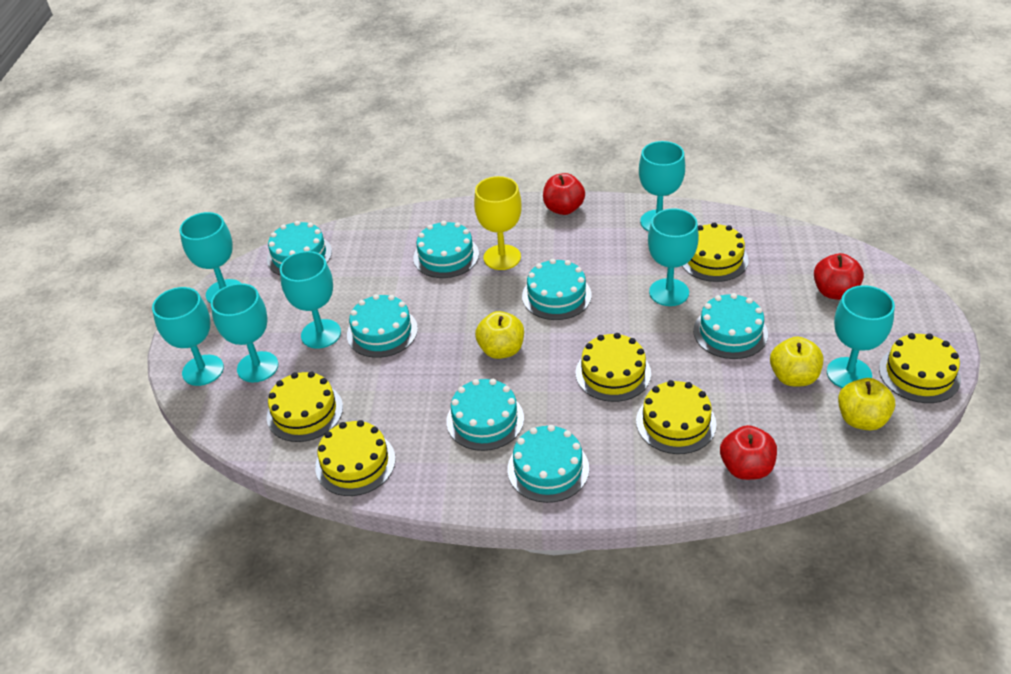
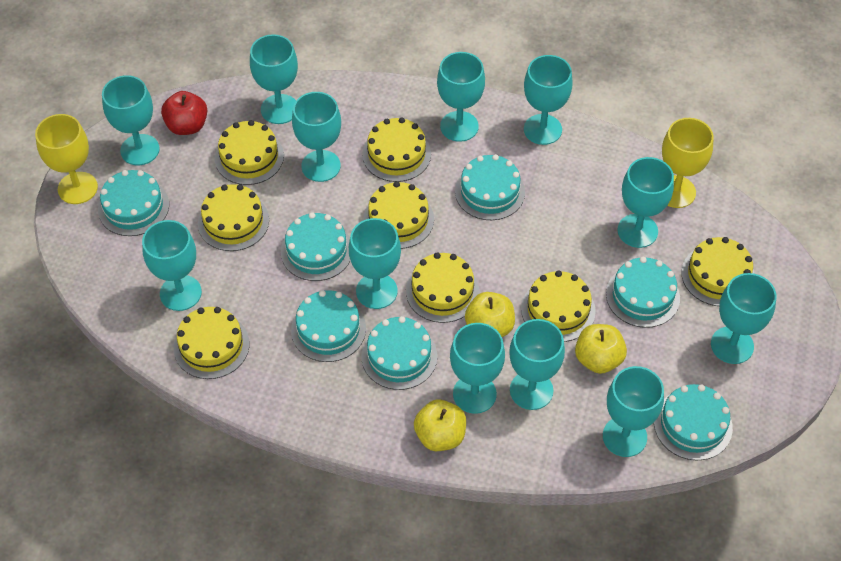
red apple: [543,173,585,215] [720,425,777,480] [814,253,864,300] = 3 -> [161,91,207,135] = 1
turquoise goblet: [152,287,224,386] [180,212,241,304] [211,283,278,382] [280,251,341,349] [639,141,685,232] [648,208,699,306] [827,285,895,388] = 7 -> [102,75,160,165] [142,220,202,311] [250,34,298,124] [292,92,341,182] [349,218,401,309] [437,52,485,142] [450,323,505,414] [509,319,565,410] [524,55,573,145] [603,366,664,457] [618,157,674,248] [711,273,776,364] = 12
yellow cake: [267,371,343,442] [315,420,396,496] [576,333,651,402] [636,380,716,454] [682,222,749,282] [879,333,961,403] = 6 -> [174,307,249,379] [198,184,269,251] [215,120,284,185] [362,117,431,182] [363,181,434,249] [406,252,479,323] [521,270,596,342] [681,237,755,306] = 8
yellow goblet: [474,176,522,270] = 1 -> [35,114,98,204] [662,118,714,208] = 2

